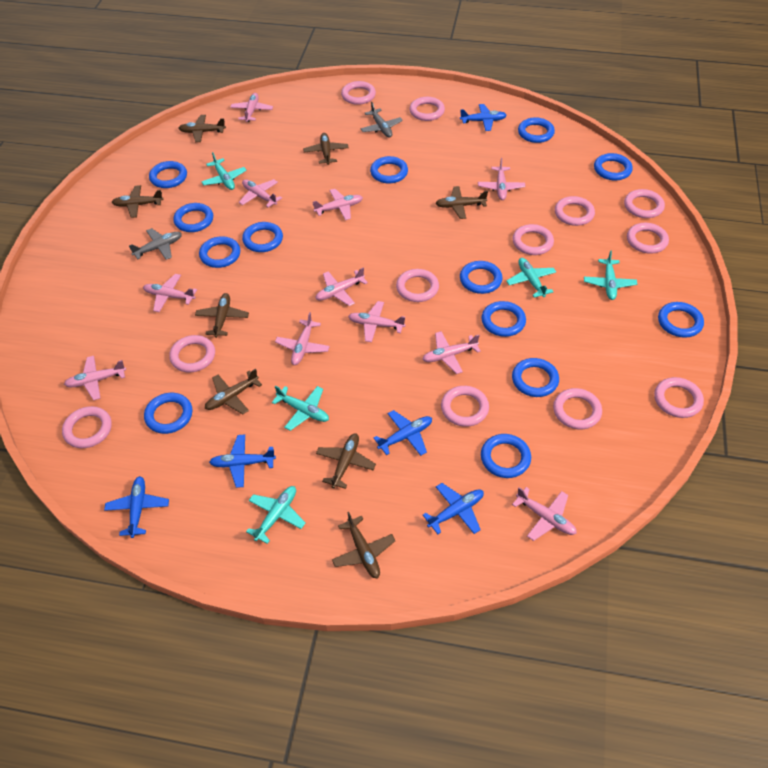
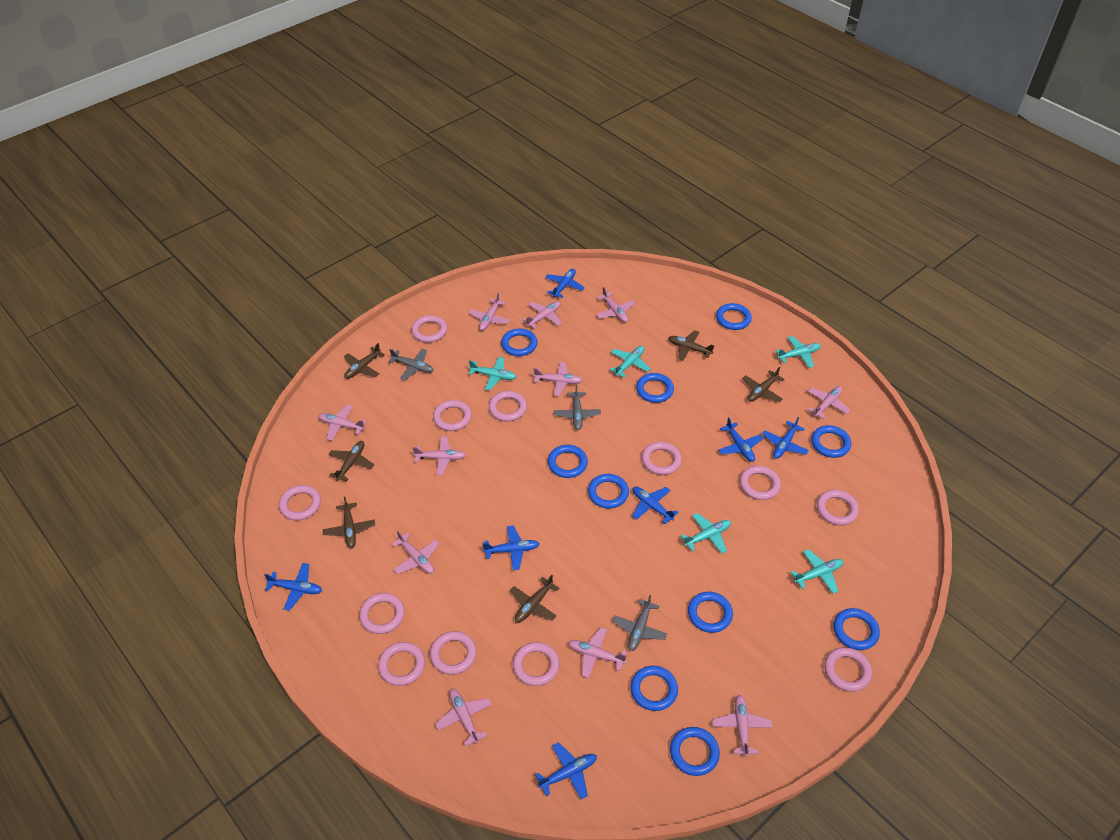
blue plane: [104,476,169,538] [209,434,276,488] [374,410,432,456] [423,483,484,534] [460,104,507,131] = 5 -> [264,563,322,611] [483,525,539,570] [535,742,597,799] [545,269,585,298] [632,487,679,524] [719,417,763,462] [762,417,809,459] = 7
blue ring: [144,393,192,434] [149,161,187,188] [173,203,213,232] [199,236,240,268] [242,222,283,252] [370,156,408,183] [460,261,502,294] [481,301,526,337] [481,434,531,478] [512,358,559,397] [518,117,555,143] [594,153,633,180] [658,302,704,338] = 13 -> [501,329,538,356] [548,445,588,478] [588,474,629,509] [631,666,678,711] [636,373,674,403] [670,727,720,776] [688,592,733,633] [716,303,752,330] [811,425,851,458] [833,608,880,650] = 10
brown plane: [111,185,164,218] [178,115,226,142] [195,293,249,338] [205,369,262,414] [303,133,349,165] [316,433,376,489] [332,512,396,578] [435,186,488,219] = 8 -> [323,497,375,548] [328,441,374,481] [344,343,385,379] [510,575,559,623] [668,330,715,361] [742,367,785,402] = 6
grey plane: [129,228,182,260] [361,102,403,138] = 2 -> [388,349,434,380] [554,385,601,430] [612,595,667,651] = 3

